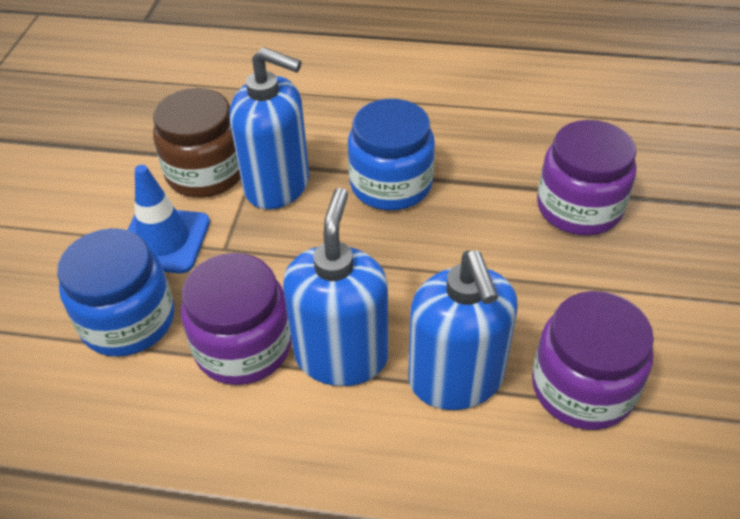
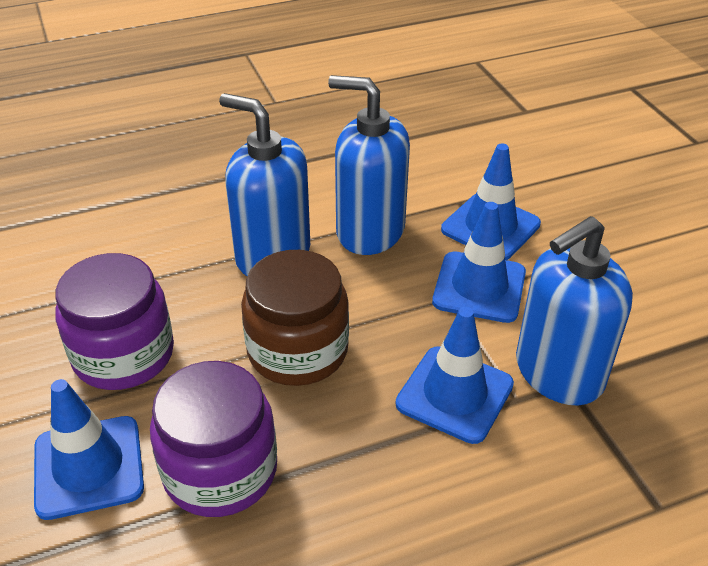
blue jar: [57,228,174,357] [348,99,435,210] = 2 -> none = 0
blue traffic cone: [128,165,210,273] = 1 -> [34,379,144,520] [396,307,514,444] [432,202,526,323] [441,144,541,260] = 4
purple jar: [181,253,291,385] [532,291,654,430] [537,120,636,235] = 3 -> [55,253,174,390] [150,361,277,517] = 2

